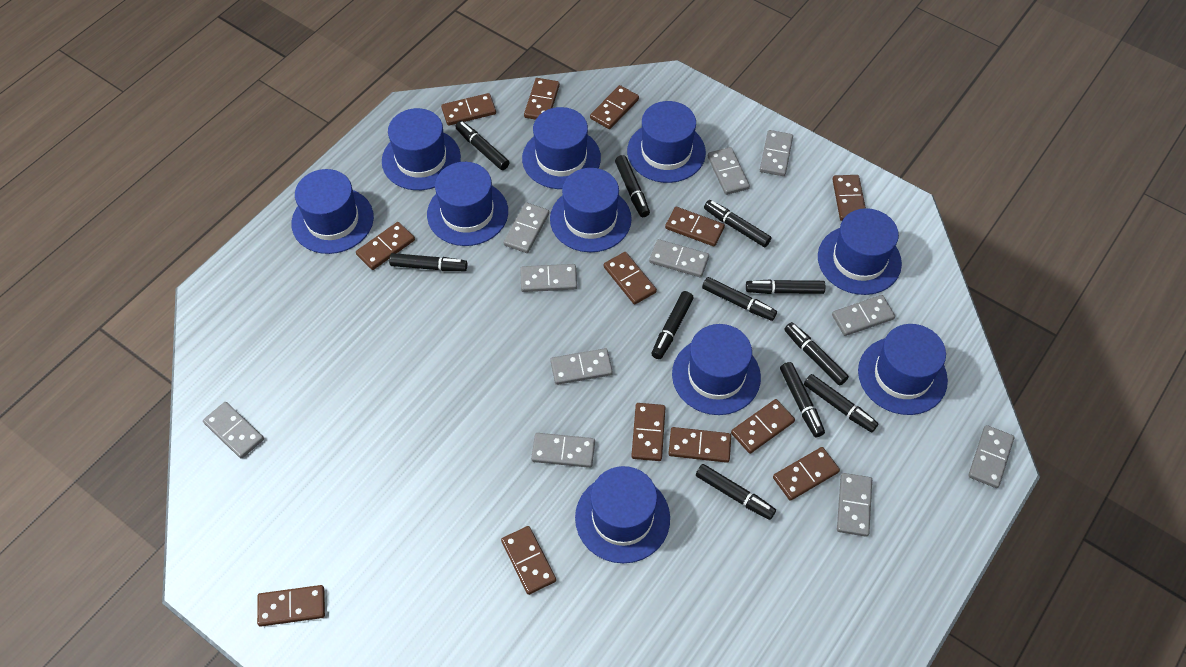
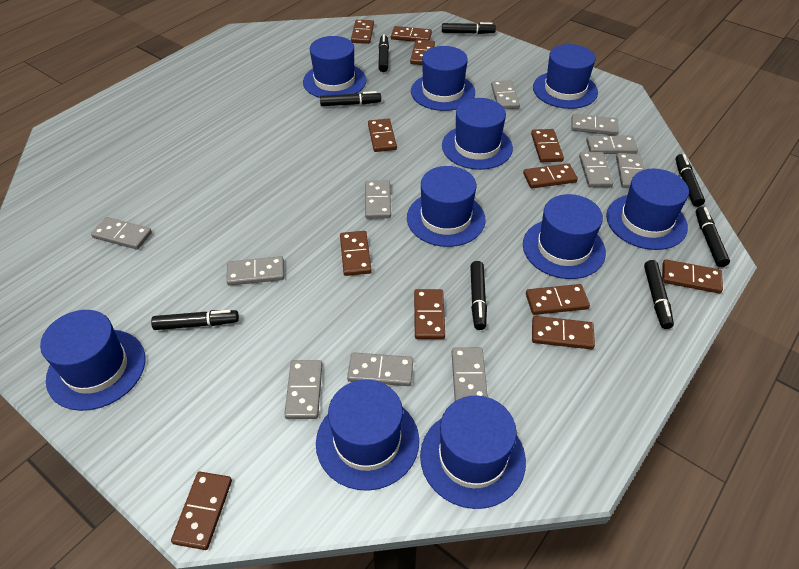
black marker: [389,253,467,271] [455,121,509,170] [615,155,650,217] [651,291,694,359] [696,464,776,520] [702,277,777,321] [704,200,771,247] [746,279,825,294] [780,362,825,437] [784,322,849,386] [804,374,879,432] = 11 -> [151,310,239,330] [320,91,381,106] [378,34,389,72] [442,22,496,34] [470,261,487,330] [644,260,674,329] [675,154,705,207] [696,207,730,267] = 8
brown domino: [257,585,325,626] [356,222,415,270] [441,93,496,126] [501,526,556,595] [524,78,560,120] [590,85,639,129] [604,252,657,305] [631,403,666,461] [665,207,725,246] [668,427,731,463] [731,399,795,454] [773,447,840,501] [832,175,866,221] = 13 -> [171,472,232,550] [340,231,372,276] [351,20,374,44] [368,118,397,152] [391,26,432,42] [410,39,435,65] [414,289,445,339] [523,163,578,188] [526,284,590,315] [531,129,564,162] [532,316,595,349] [662,259,723,293] = 12

